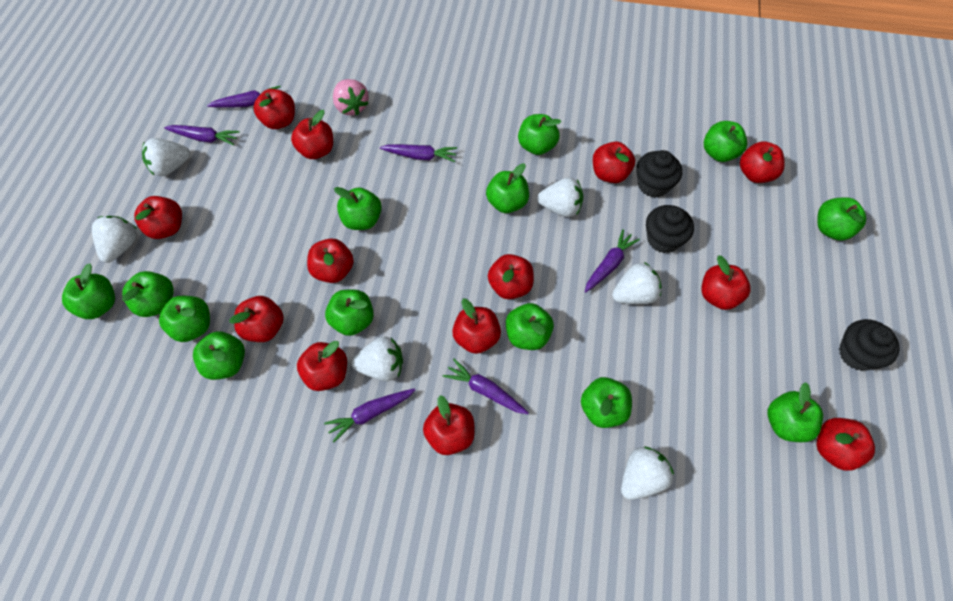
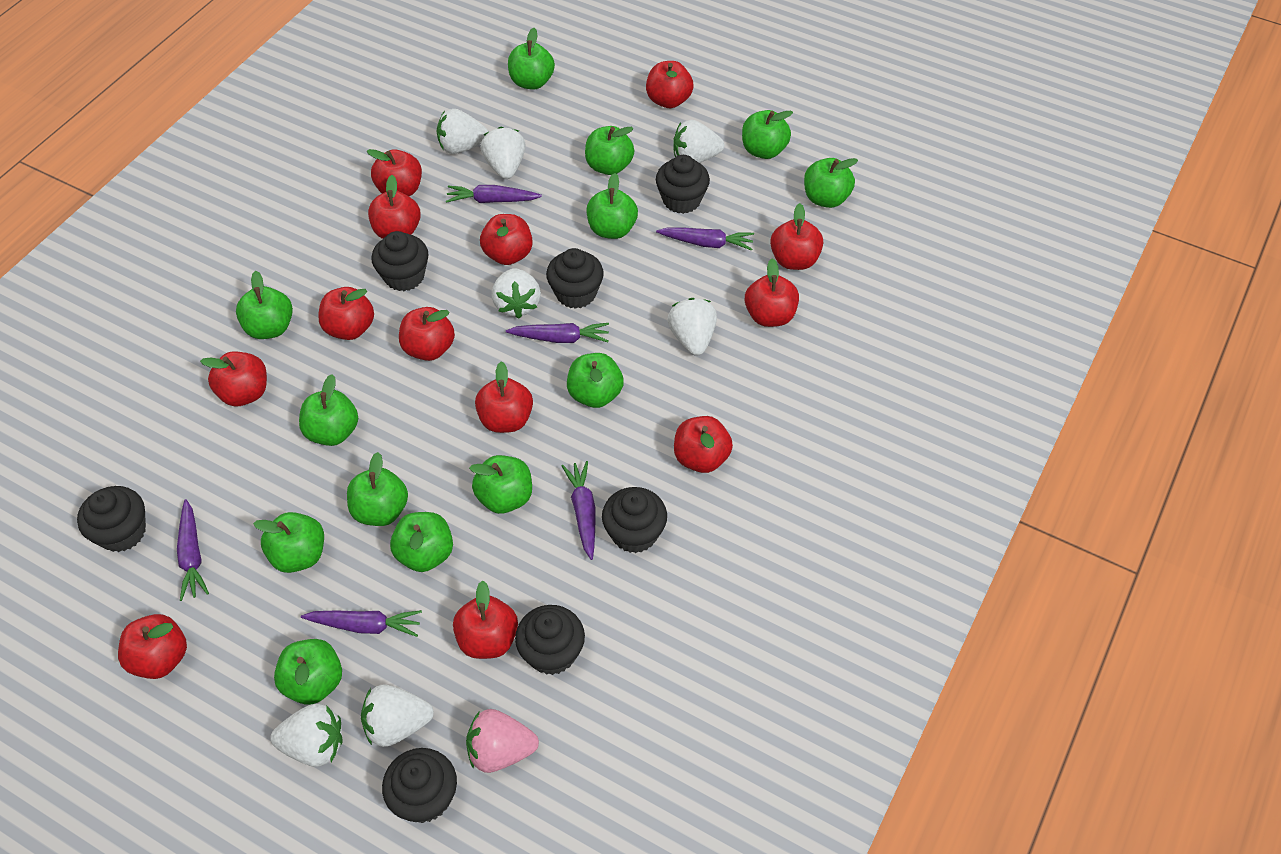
black cupcake: [636,150,682,198] [646,205,694,253] [839,319,900,371] = 3 -> [77,486,146,552] [371,231,429,291] [382,748,457,823] [515,605,585,675] [546,248,604,309] [602,487,667,553] [656,155,710,214] = 7
white strawberry: [92,216,137,263] [142,138,190,176] [352,337,403,381] [537,177,583,217] [612,262,662,304] [621,447,674,500] = 6 -> [270,703,342,767] [361,684,434,747] [437,109,489,154] [480,127,526,179] [492,268,541,318] [667,298,717,356] [673,120,724,163] = 7

